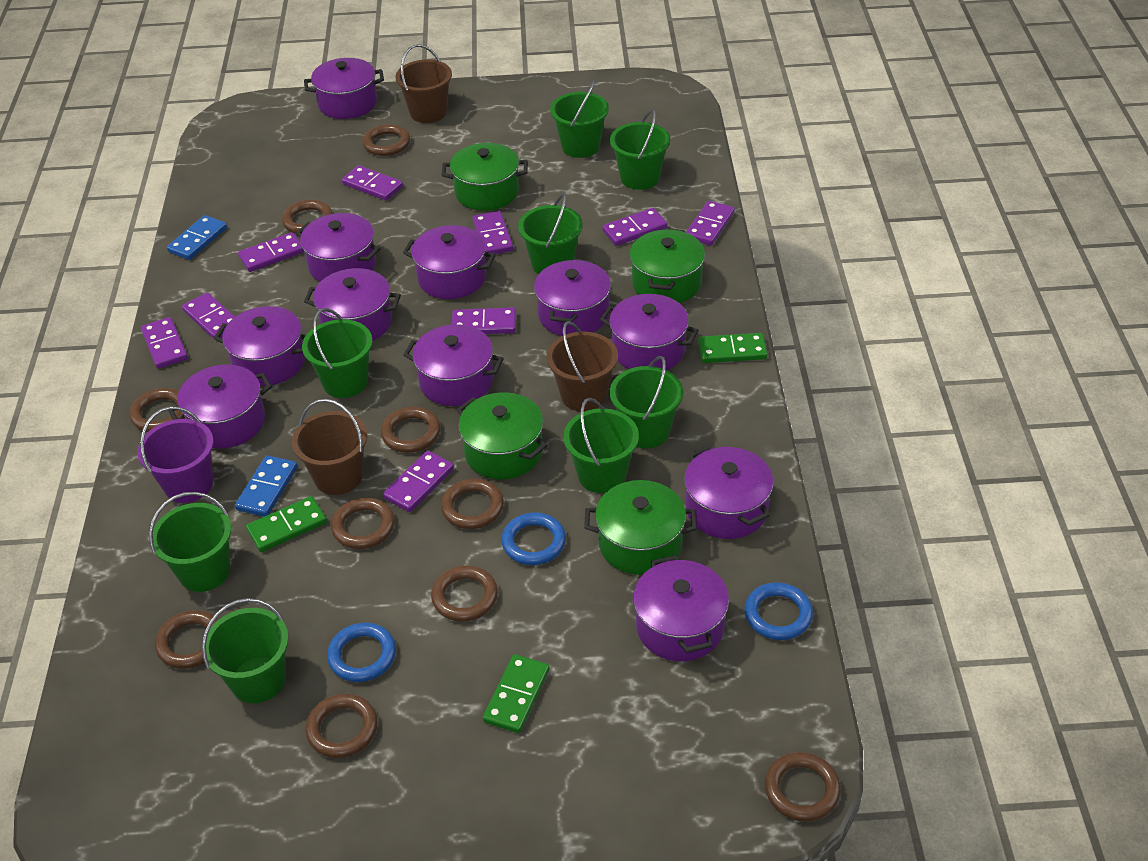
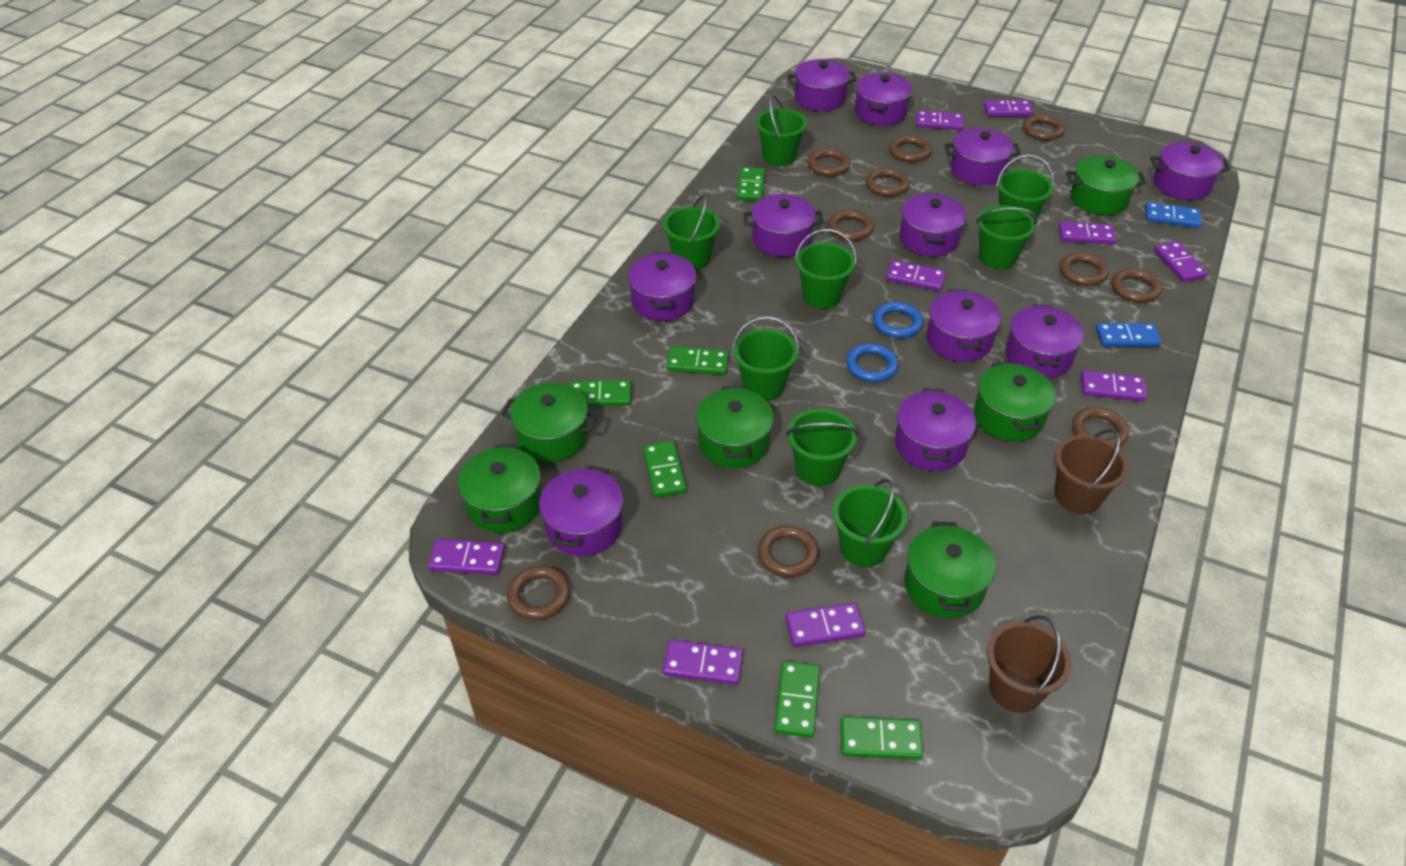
blue ring: [327,623,396,682] [501,512,566,565] [744,582,813,640] = 3 -> [846,343,898,382] [873,302,923,338] = 2
brown bucket: [292,399,367,495] [395,44,452,123] [547,321,618,412] = 3 -> [987,615,1072,713] [1055,429,1129,514] = 2
green domino: [246,496,327,552] [483,654,550,733] [698,333,768,363] = 3 -> [570,380,631,407] [643,441,687,498] [666,346,729,375] [737,167,765,201] [774,661,820,738] [840,716,923,760] = 6
green pot: [442,143,528,211] [457,392,547,480] [584,480,697,575] [630,228,705,303] = 4 -> [458,445,542,533] [501,383,598,462] [696,386,774,468] [904,522,996,618] [974,361,1056,442] [1066,155,1146,215] = 6
purple bucket: [137,407,214,503] = 1 -> none = 0

